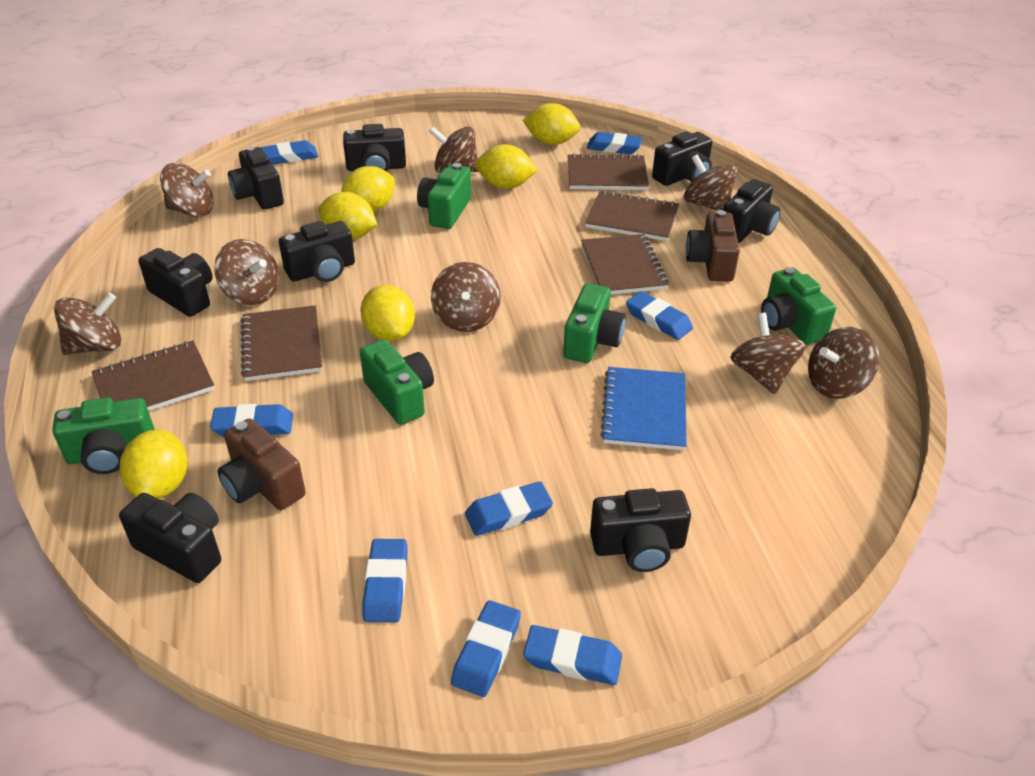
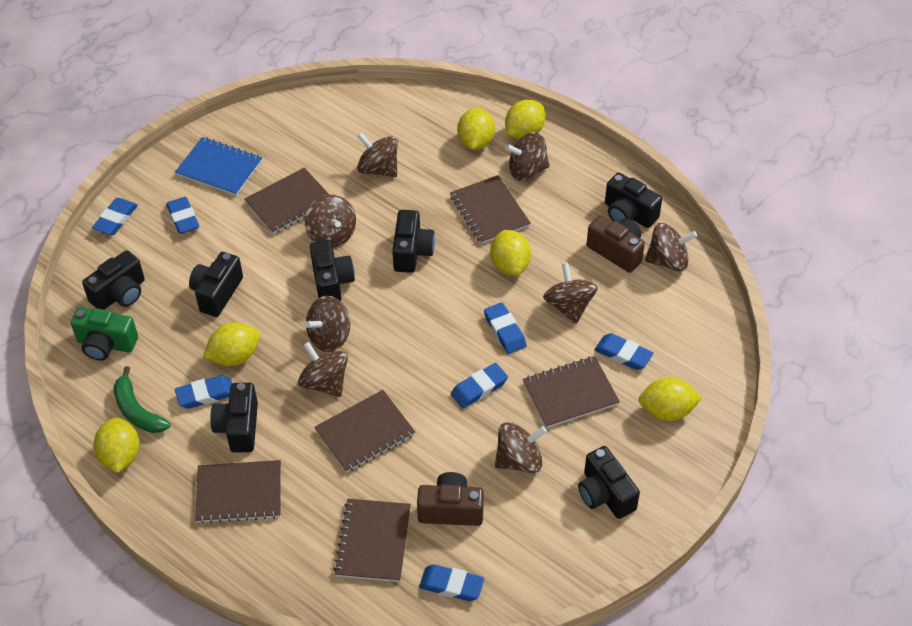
black camera: [119,493,221,583] [139,248,212,317] [228,146,284,209] [279,221,355,282] [343,124,406,172] [590,488,691,572] [652,132,712,186] [723,179,781,243] = 8 -> [82,250,145,310] [189,252,243,317] [210,383,258,452] [310,240,355,301] [392,210,435,273] [578,446,640,519] [605,173,662,228] = 7
blue eraser: [210,404,293,437] [260,140,319,164] [363,539,407,622] [451,600,521,697] [465,481,553,536] [523,625,622,685] [587,132,642,154] [626,291,693,340] = 8 -> [92,198,138,235] [166,197,200,234] [175,375,232,409] [419,565,484,601] [451,363,508,409] [484,302,527,354] [595,333,653,370] = 7
brown notebook: [91,341,215,411] [241,305,322,381] [568,153,649,190] [581,234,669,295] [585,190,679,241] = 5 -> [195,460,281,524] [244,168,329,234] [314,390,415,473] [334,499,411,582] [450,175,531,244] [523,356,620,428] = 6
green banana: none = 0 -> [114,366,171,433] = 1
green camera: [52,397,155,474] [360,339,434,425] [417,163,471,229] [563,283,626,363] [761,267,836,345] = 5 -> [71,307,138,361] = 1

